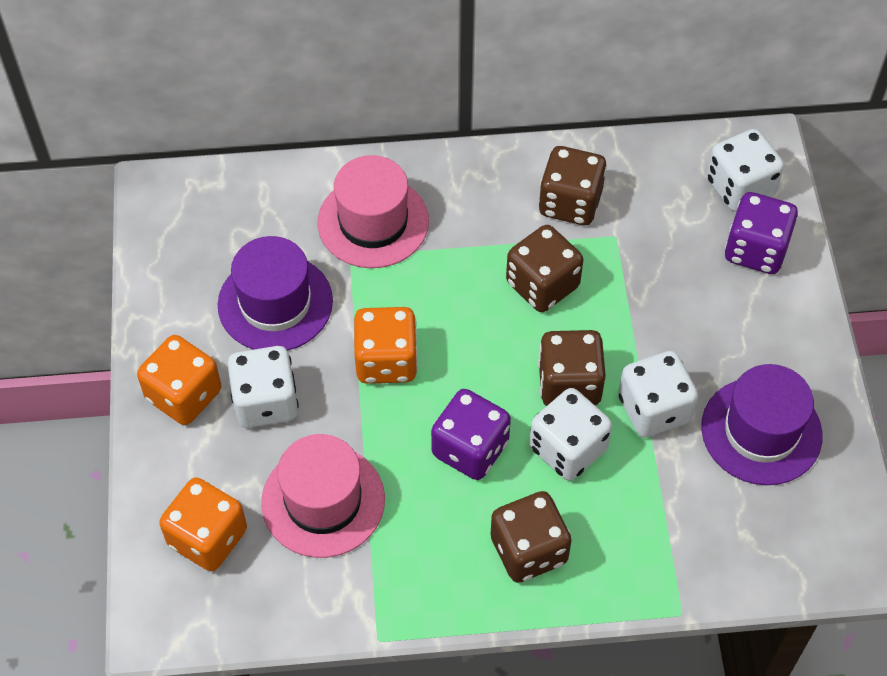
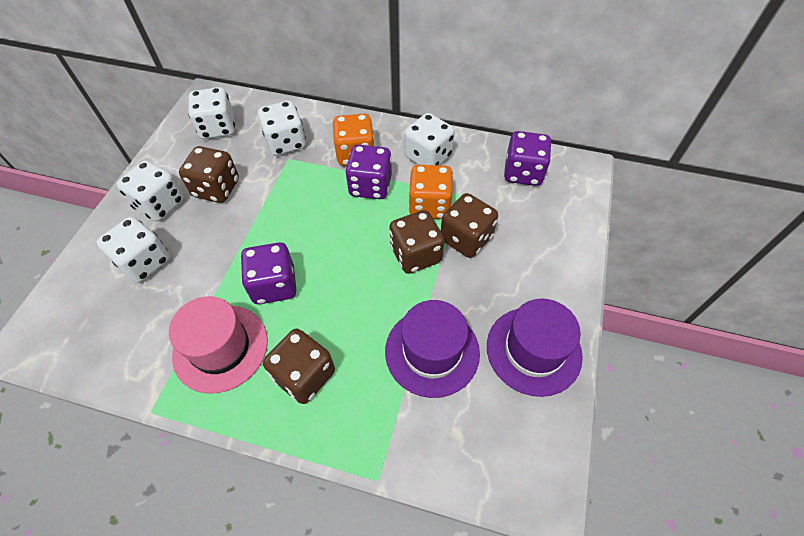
orange dice: [137,335,221,425] [159,477,247,571] [354,307,418,384] = 3 -> [333,114,375,166] [408,165,453,219] = 2
pink hat: [261,434,385,558] [318,155,429,268] = 2 -> [169,296,268,394] = 1
purple dice: [431,389,511,480] [725,192,798,274] = 2 -> [241,242,296,304] [345,145,392,199] [504,131,552,186] = 3
white dice: [228,346,299,428] [529,388,612,481] [618,351,698,438] [707,129,784,211] = 4 -> [97,217,170,283] [117,160,184,221] [188,87,235,139] [258,101,306,156] [404,113,455,165] = 5

